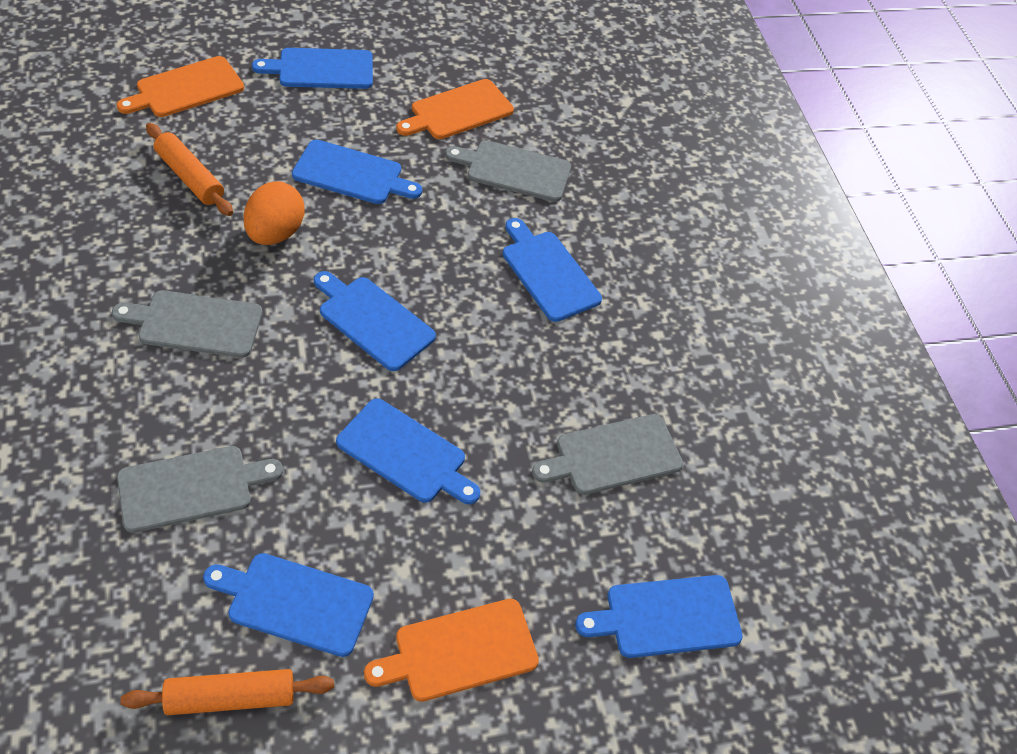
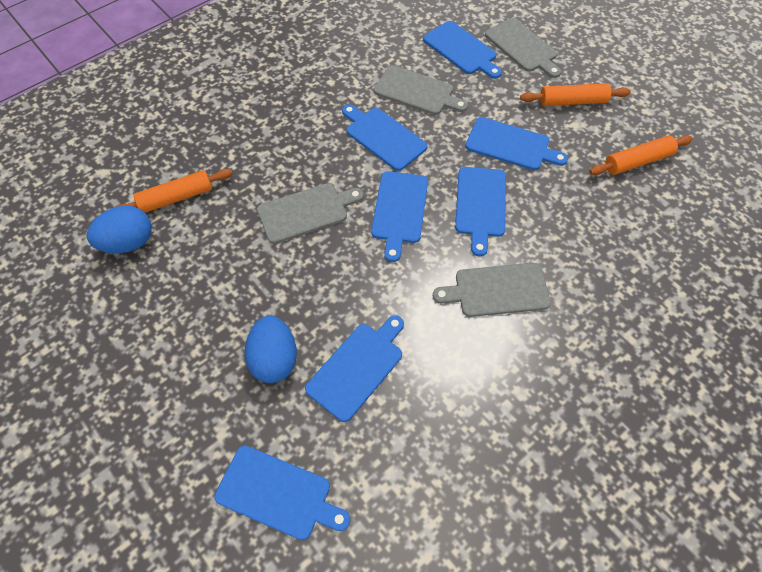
blue egg: none = 0 -> [86,205,152,253] [245,315,297,383] = 2
orange cutting board: [116,56,244,117] [364,599,539,702] [396,79,514,139] = 3 -> none = 0
orange egg: [243,181,305,245] = 1 -> none = 0
orange rolling pin: [120,669,334,715] [146,123,233,216] = 2 -> [115,169,233,213] [520,83,631,106] [589,135,693,175] = 3

